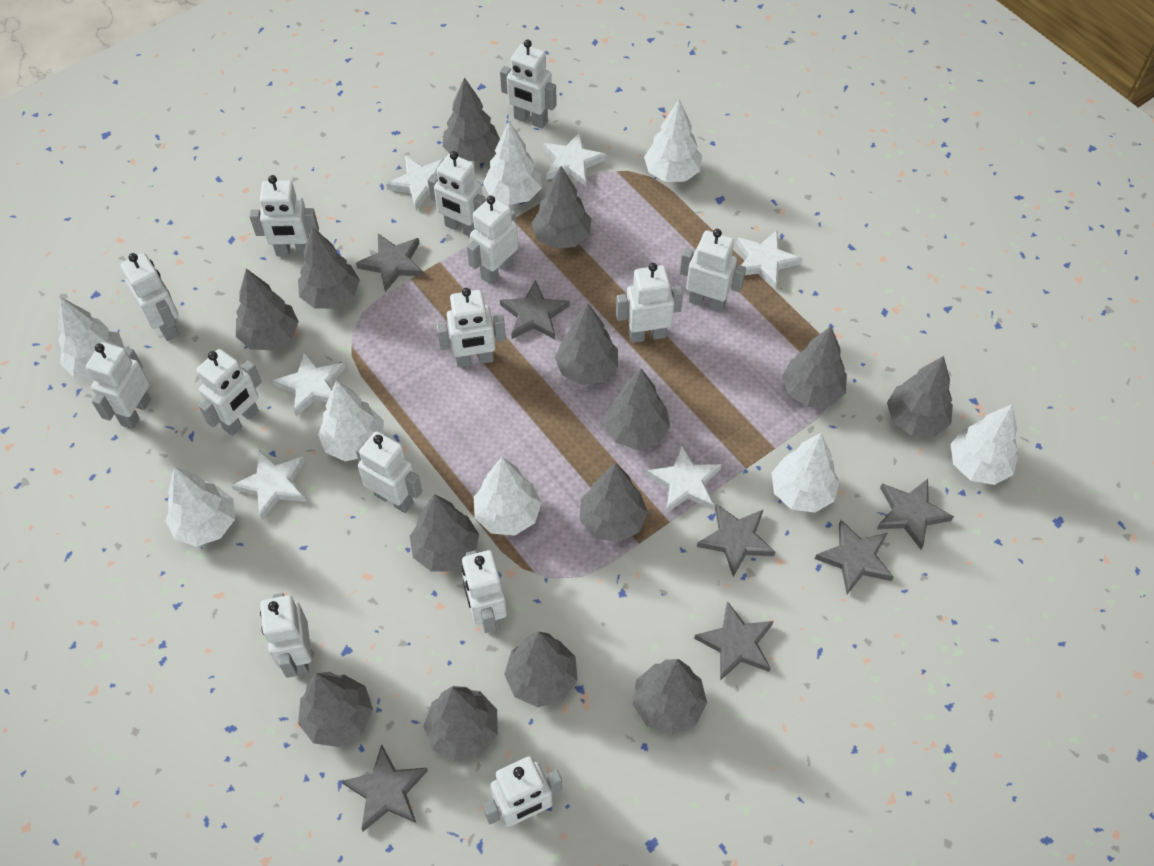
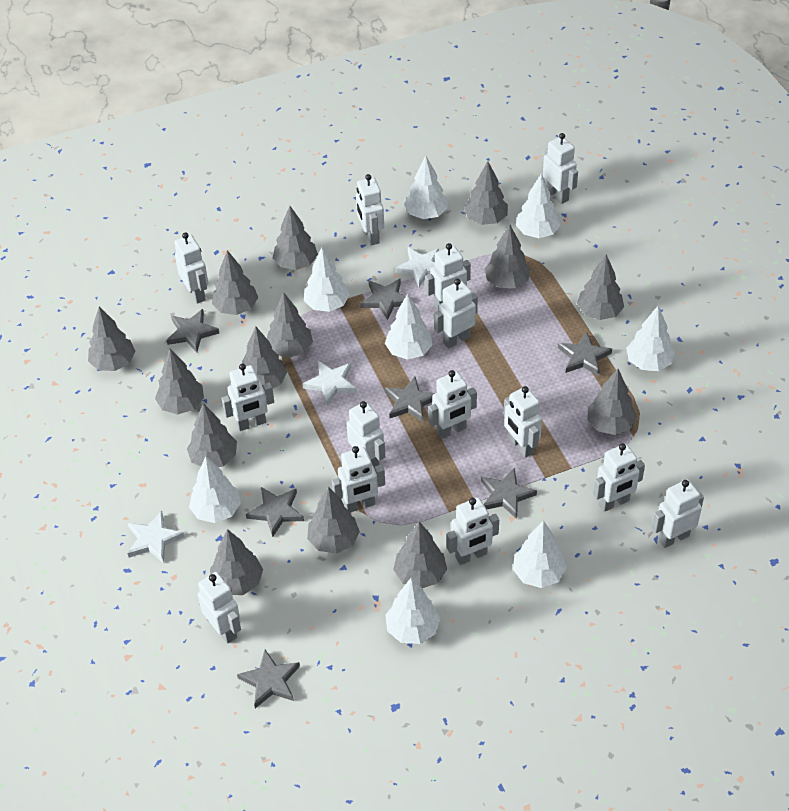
white star: [231,449,307,519] [273,351,345,417] [386,156,444,210] [543,132,606,186] [647,444,722,513] [736,231,802,290] = 6 -> [127,511,185,564] [303,361,357,405] [395,247,439,287] = 3

